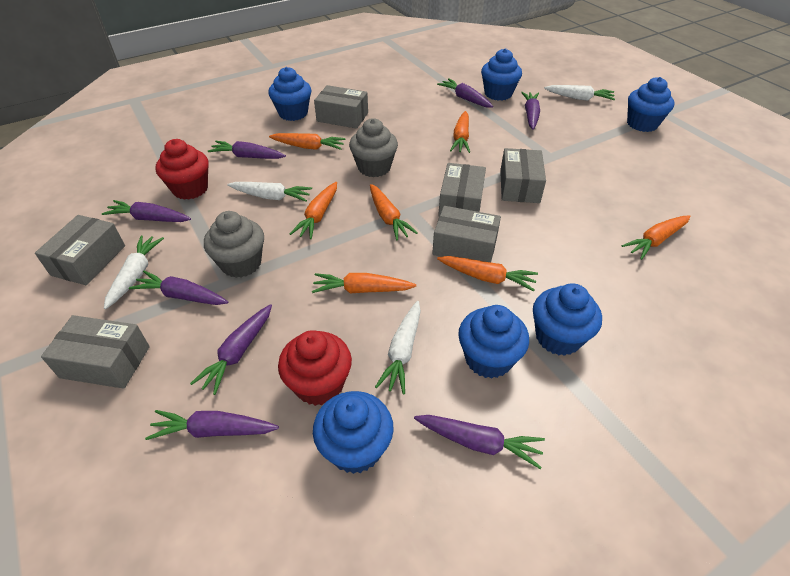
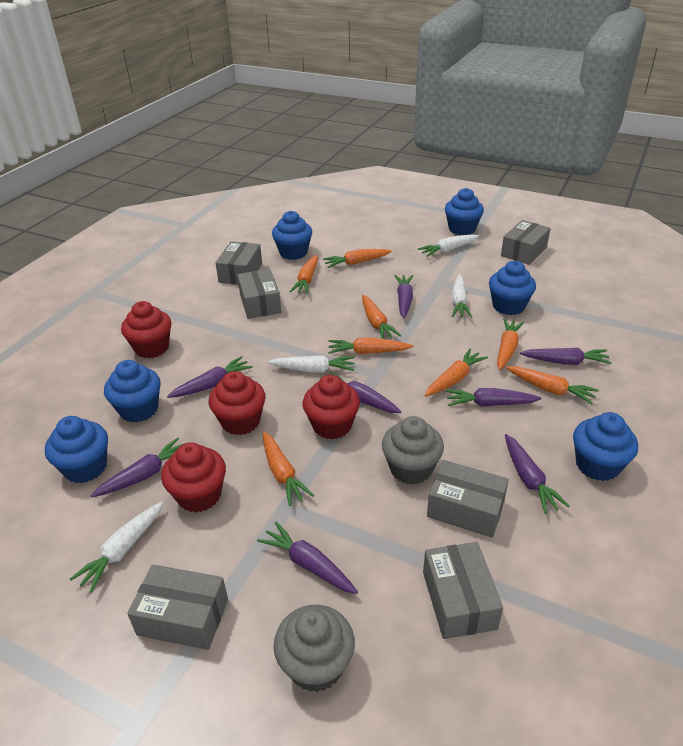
orange carrot: [269,133,345,150] [290,182,337,239] [312,273,416,294] [370,184,418,241] [437,256,538,291] [450,111,470,153] [621,215,691,260] = 7 -> [263,432,314,506] [290,255,318,294] [323,249,392,268] [328,337,413,354] [362,295,401,339] [425,348,488,396] [497,318,524,370] [506,366,599,404] = 8
red cupcake: [155,139,209,200] [278,330,352,406] = 2 -> [121,301,172,358] [161,442,226,513] [209,371,266,435] [303,375,360,440] = 4

